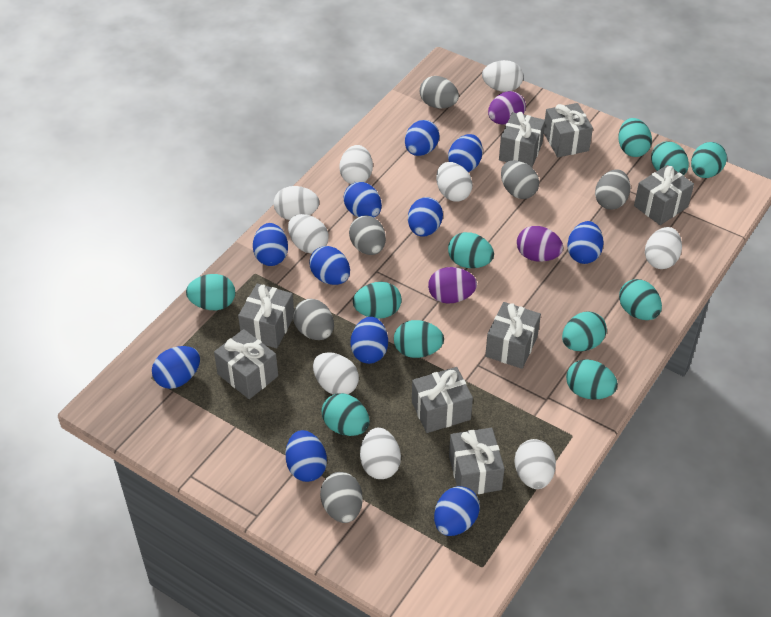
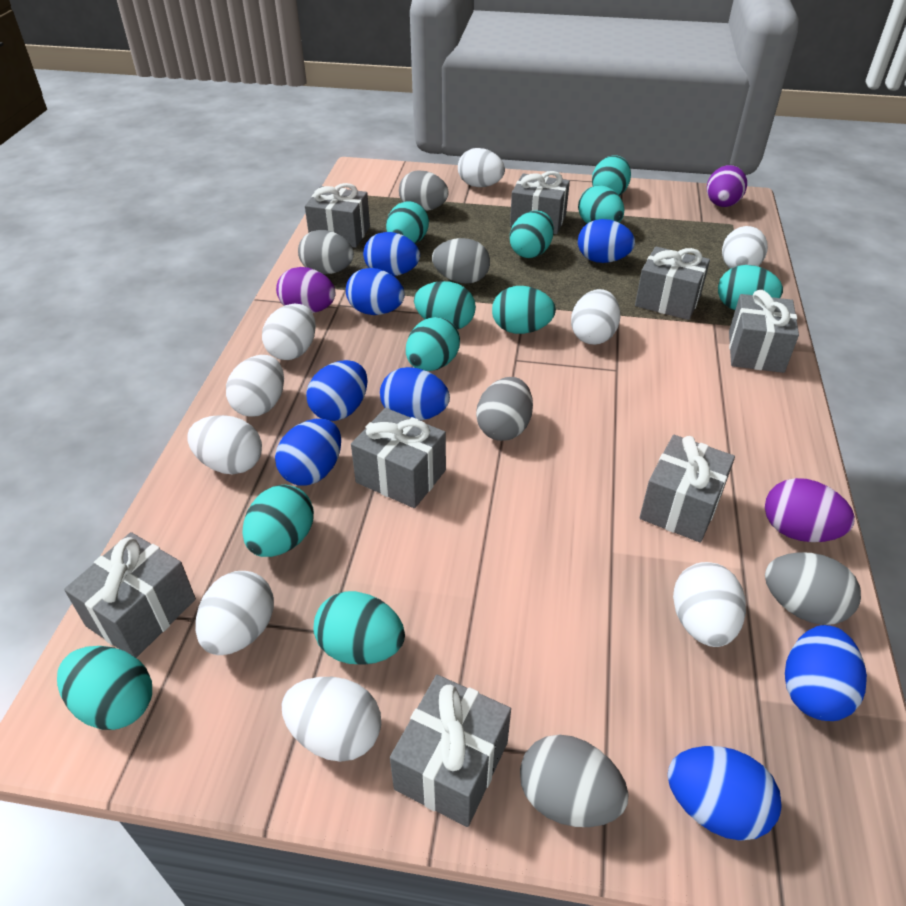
blue egg: [152,346,200,389] [253,223,288,266] [286,430,327,482] [309,246,350,285] [343,182,382,217] [350,317,388,364] [405,120,439,156] [408,197,443,237] [434,486,480,536] [448,134,483,172] [567,221,604,264] = 11 -> [275,419,341,486] [306,360,368,421] [346,268,405,315] [363,232,420,276] [380,367,450,421] [578,219,635,263] [667,746,781,841] [785,625,867,721] = 8

